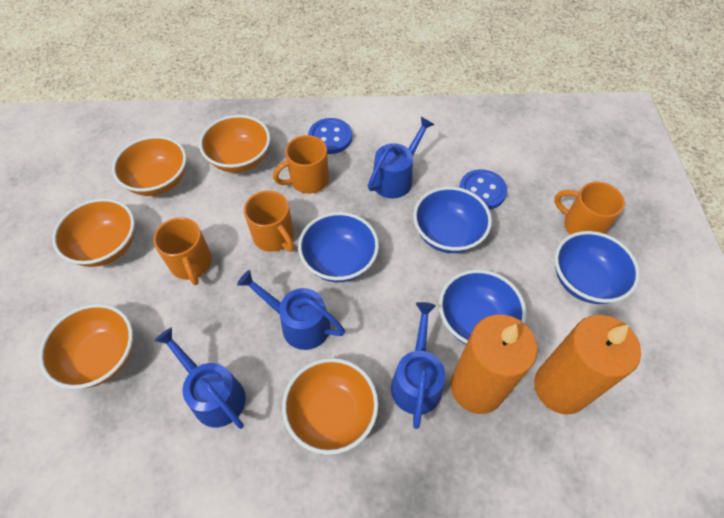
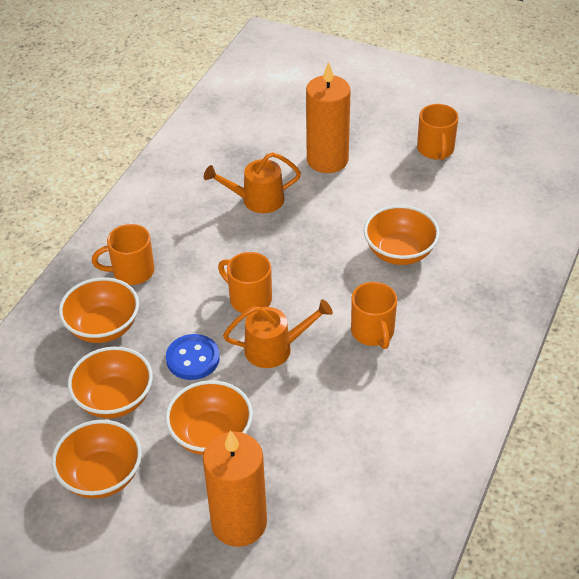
blue bowl: [298,212,379,282] [413,187,492,253] [439,269,526,344] [555,231,640,304] = 4 -> none = 0
blue button: [308,118,352,154] [459,169,507,210] = 2 -> [166,334,220,380] = 1
blue watering can: [154,327,246,429] [237,270,345,350] [368,117,435,199] [391,302,445,429] = 4 -> none = 0
orange watering can: none = 0 -> [204,152,301,213] [223,299,333,368] = 2

